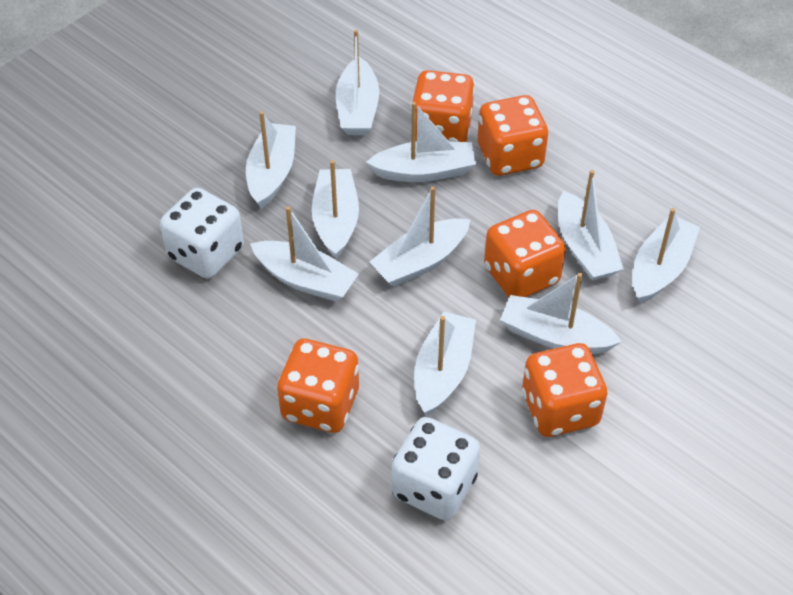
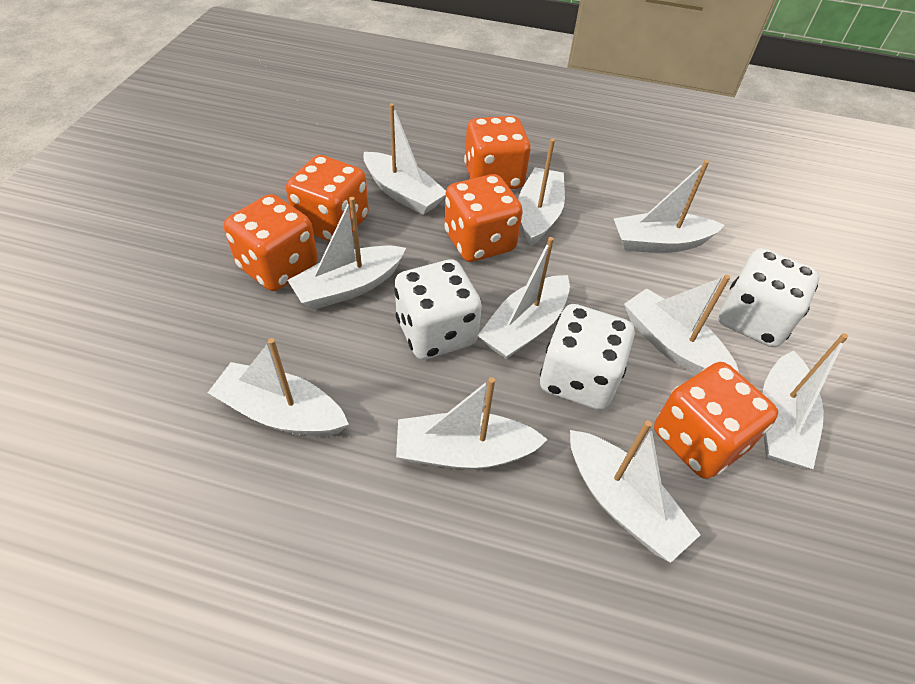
white dice: [160,188,244,279] [392,417,480,521] = 2 -> [394,259,482,360] [540,304,634,410] [718,248,819,347] = 3

